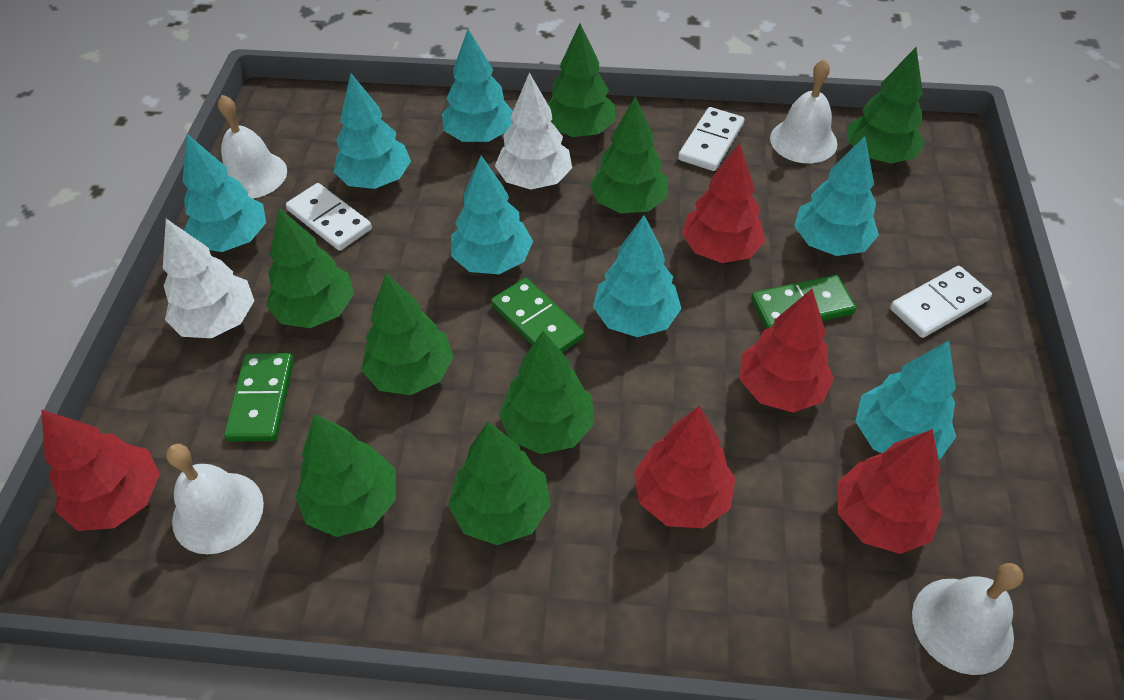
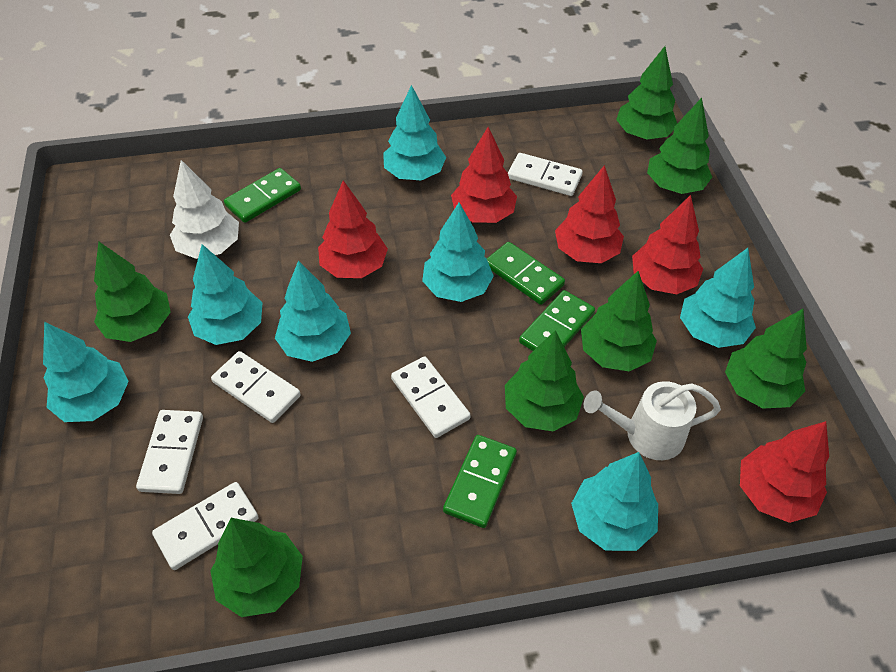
green domino: [224,353,294,441] [491,278,584,353] [751,275,856,329] = 3 -> [224,168,301,223] [443,435,517,528] [487,242,565,305] [519,290,595,351] = 4
green tree: [266,208,354,328] [295,414,396,537] [362,273,454,395] [448,421,551,545] [498,331,594,454] [548,23,615,137] [590,96,668,213] [847,47,925,164] = 8 -> [94,241,171,342] [210,518,303,617] [505,330,584,432] [581,271,657,372] [616,46,677,139] [647,98,712,194] [725,309,807,409] = 7
white bell: [166,444,264,554] [218,95,287,199] [770,59,837,163] [912,563,1023,675] = 4 -> none = 0
white domino: [286,183,372,251] [678,107,744,171] [890,266,992,338] = 3 -> [136,410,203,494] [152,482,258,570] [211,351,301,423] [391,356,470,438] [508,153,583,196] = 5
white tree: [163,219,254,338] [495,72,572,190] = 2 -> [170,160,239,259] = 1
white watering can: none = 0 -> [584,381,721,460] = 1

